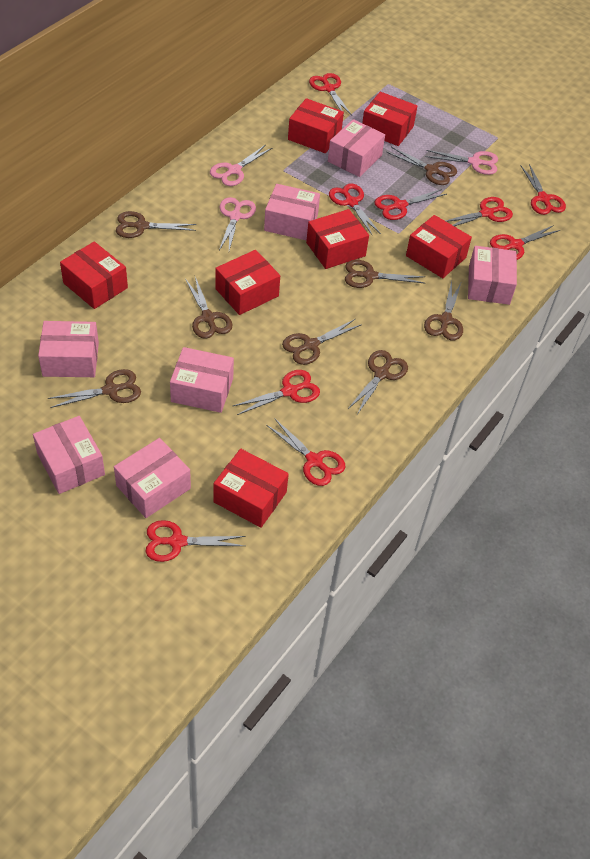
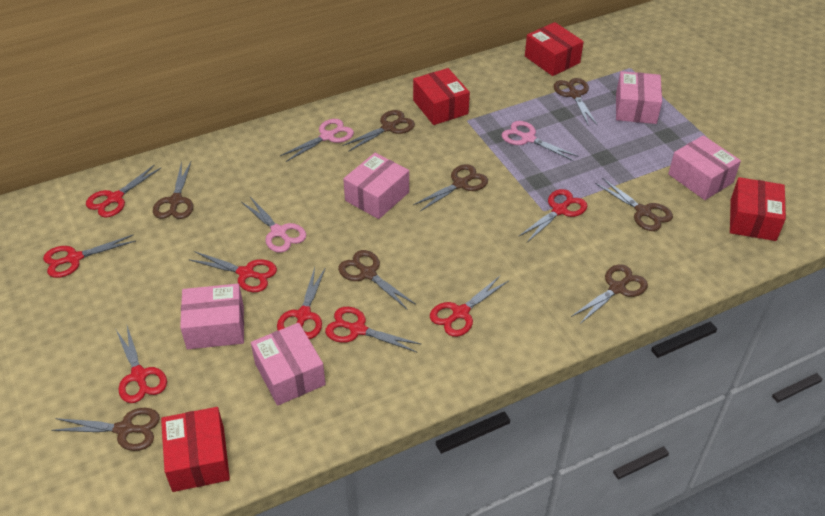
pink box: [33,416,105,494] [38,321,99,377] [114,438,191,518] [170,347,234,413] [264,184,320,241] [328,119,385,177] [468,246,517,305] = 7 -> [180,284,244,349] [251,323,326,406] [343,153,409,219] [616,71,662,124] [668,135,741,200] = 5
red box: [60,242,128,309] [213,449,289,528] [215,250,280,315] [288,98,344,153] [306,209,369,269] [362,92,417,146] [406,215,472,278] = 7 -> [161,407,230,492] [413,68,470,125] [525,22,584,76] [730,177,786,241] = 4
red scissors: [145,520,246,562] [233,370,320,415] [266,418,345,486] [309,73,352,116] [329,184,381,236] [375,189,447,220] [446,197,513,226] [490,225,560,260] [521,164,566,215] = 9 -> [43,234,136,278] [86,164,161,218] [116,326,167,403] [188,251,277,292] [277,267,326,339] [325,307,422,352] [430,276,508,337] [518,189,587,242] = 8

